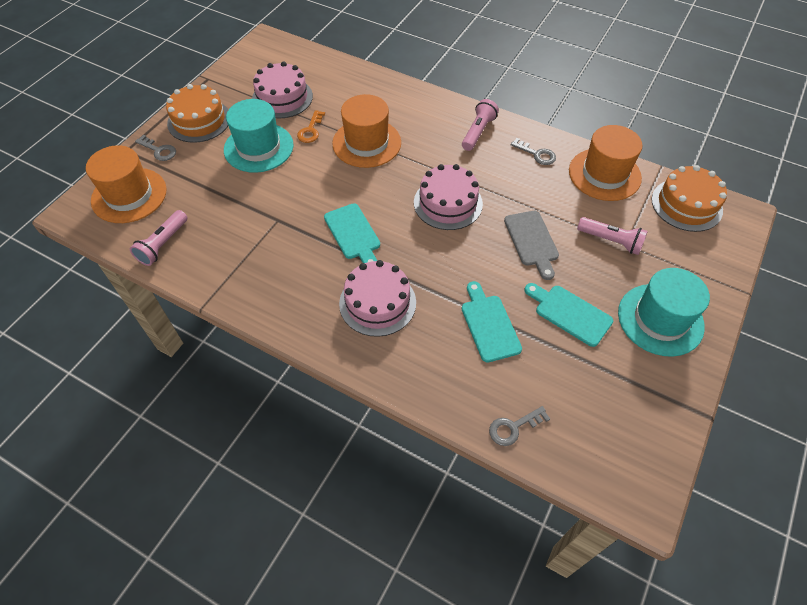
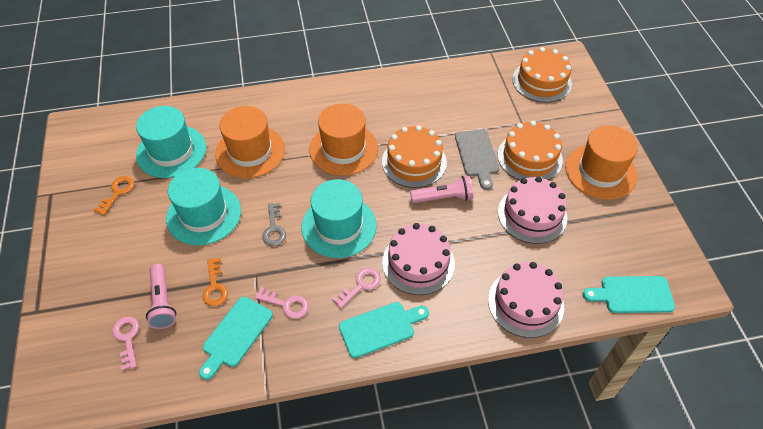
grey key: [135,135,176,161] [489,406,550,446] [511,138,556,165] = 3 -> [262,203,286,246] = 1
orange cake: [166,84,228,143] [651,165,727,232] = 2 -> [382,125,447,188] [497,121,563,180] [512,47,572,103] = 3
orange key: [297,110,325,143] = 1 -> [94,176,134,215] [202,258,228,306] = 2
pink flashlight: [130,210,187,266] [462,99,499,151] [577,217,648,255] = 3 -> [146,264,176,329] [410,176,473,203] = 2
pink key: none = 0 -> [112,317,139,371] [255,287,309,319] [332,268,381,308] = 3
turquoise hat: [224,99,294,173] [618,268,710,357] = 2 -> [136,106,206,178] [166,168,241,245] [301,179,377,258] = 3

